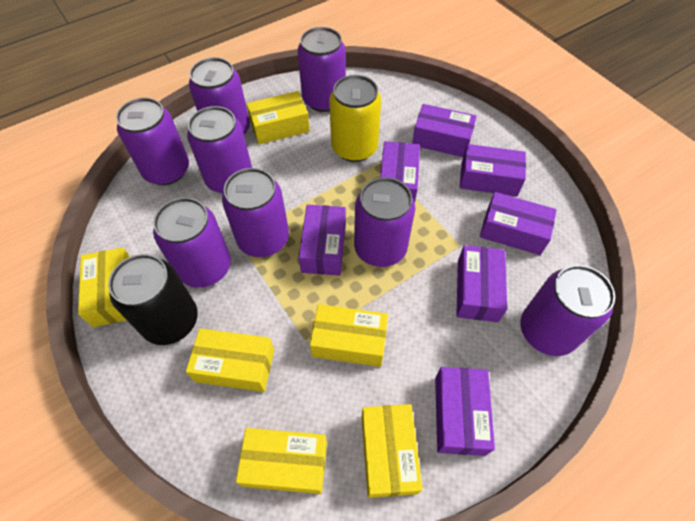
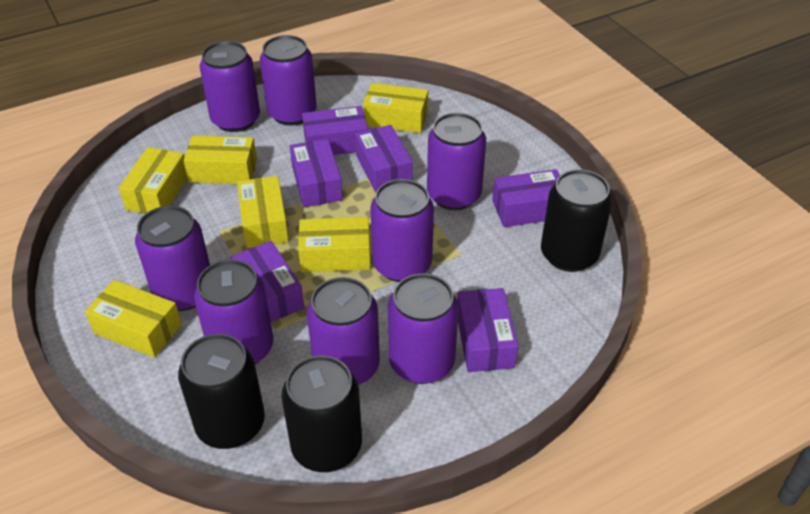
black can: [108,254,198,345] = 1 -> [178,334,265,449] [281,355,362,472] [541,169,612,272] = 3
purple box: [299,205,346,276] [380,141,420,202] [412,104,477,157] [435,367,495,456] [456,245,507,322] [460,144,526,196] [480,192,557,255] = 7 -> [231,241,304,322] [290,139,343,207] [302,106,368,155] [355,125,413,193] [457,288,518,372] [492,169,560,227] = 6
yellow can: [329,75,382,162] = 1 -> none = 0

